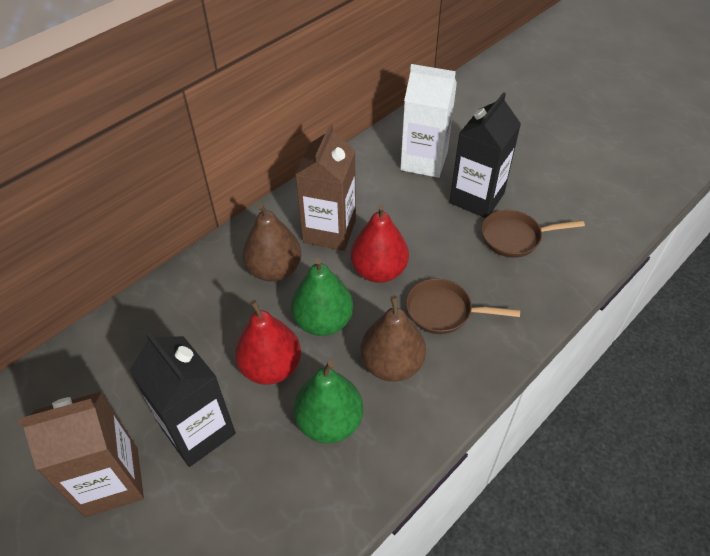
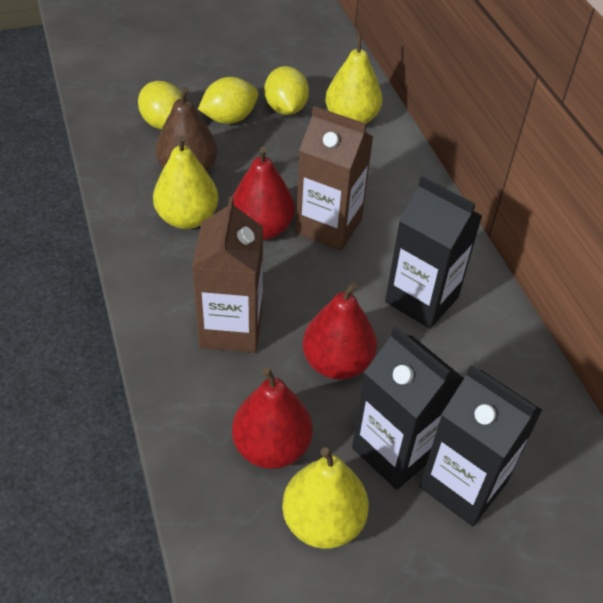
black carton: [129,331,236,467] [449,92,521,218] = 2 -> [352,326,464,490] [385,176,482,329] [420,365,542,526] = 3
brown pan: [406,278,520,334] [481,210,585,258] = 2 -> none = 0
brown pear: [243,203,302,282] [360,296,426,382] = 2 -> [156,87,218,172] = 1
green pear: [291,258,353,336] [293,361,363,443] = 2 -> none = 0
red pear: [235,300,301,385] [350,205,409,283] = 2 -> [232,147,295,240] [232,367,313,469] [302,282,377,380] = 3
white carton: [400,64,457,178] = 1 -> none = 0
yellow lemon: none = 0 -> [138,81,182,129] [198,77,258,124] [264,66,309,115] = 3
yellow pear: none = 0 -> [153,135,218,229] [282,447,369,549] [325,34,383,124] = 3

